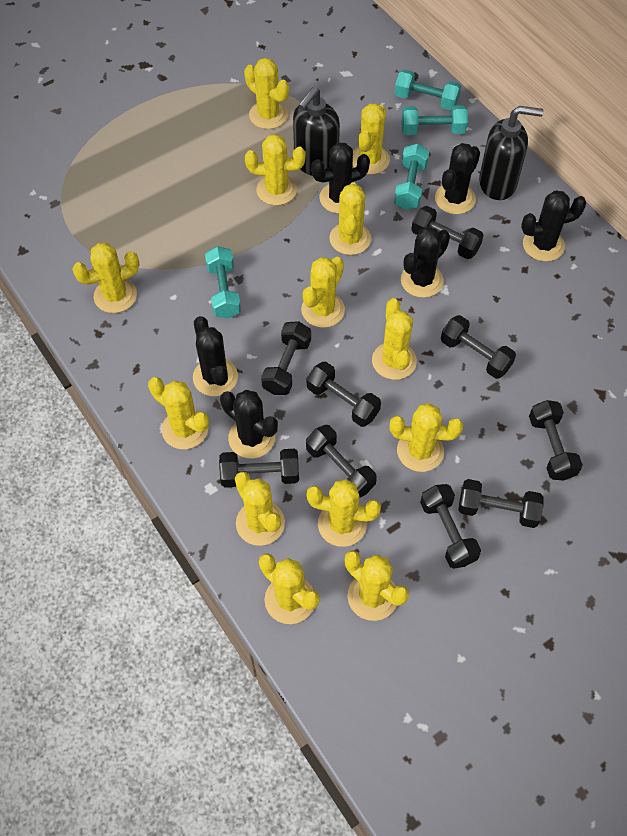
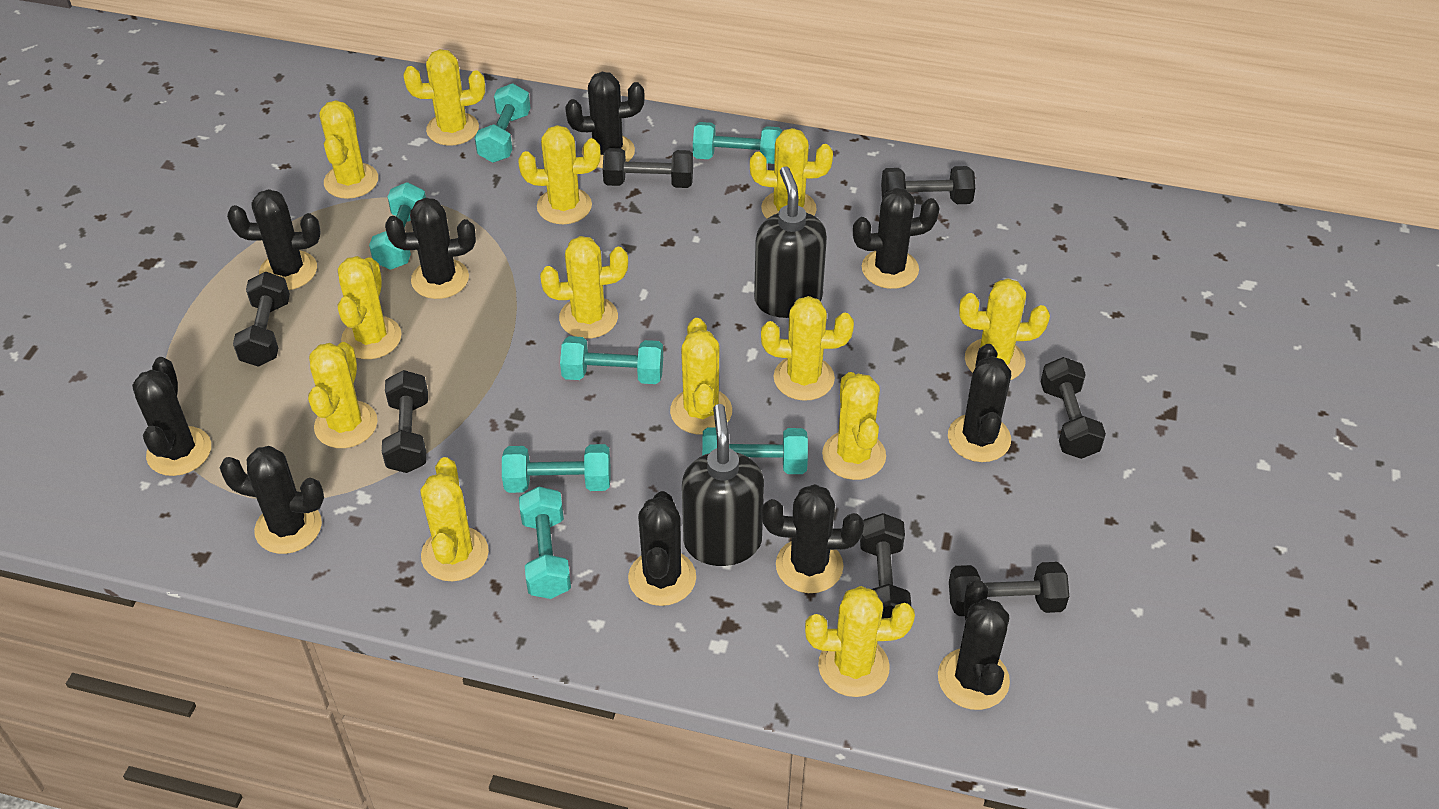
black cactus: [193,316,238,396] [220,390,278,459] [311,142,370,213] [401,227,450,298] [435,143,480,214] [521,190,587,262] = 6 -> [132,357,211,476] [220,446,324,554] [227,189,321,290] [385,198,476,299] [565,72,645,168] [628,491,696,606] [762,484,864,593] [853,188,939,289] [938,580,1010,710] [948,344,1011,462] = 10
black dumbbell: [219,449,299,487] [261,321,311,395] [306,425,377,498] [307,361,381,427] [411,206,484,259] [420,484,481,569] [441,315,516,379] [458,479,544,528] [529,400,583,481] = 9 -> [233,272,290,367] [382,370,428,473] [603,148,693,188] [860,513,911,618] [881,166,975,204] [949,562,1069,616] [1040,357,1106,459] = 7
turquoise dumbbell: [205,246,241,319] [394,143,429,210] [395,69,461,111] [402,105,468,135] = 4 -> [369,182,426,270] [475,83,531,163] [502,444,611,493] [519,486,571,599] [560,336,663,384] [693,122,782,164] [702,427,808,474] = 7

